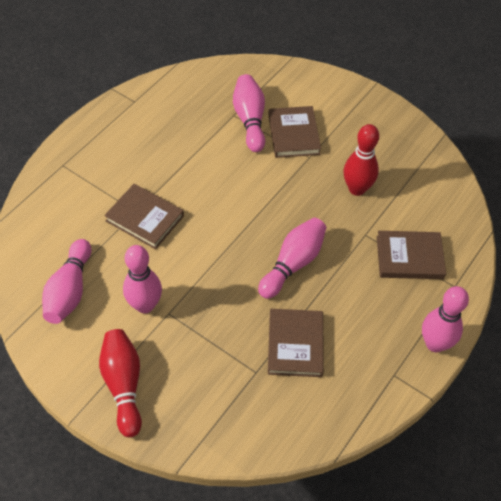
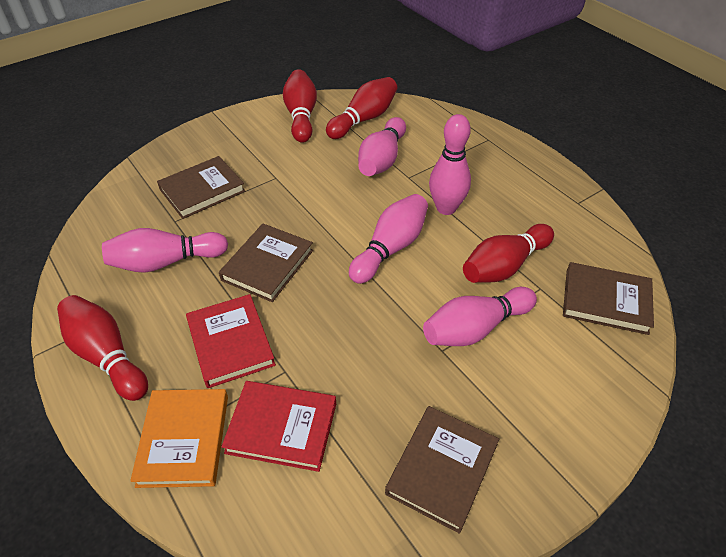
orange book: none = 0 -> [130,389,228,488] = 1
red book: none = 0 -> [186,294,276,388] [221,381,336,472] = 2
red bowling pin: [99,329,142,437] [343,124,379,196] = 2 -> [57,295,148,401] [283,69,317,143] [326,77,397,139] [463,224,554,283] = 4

